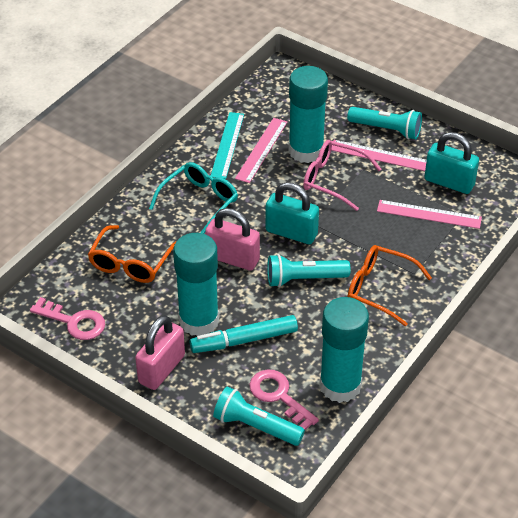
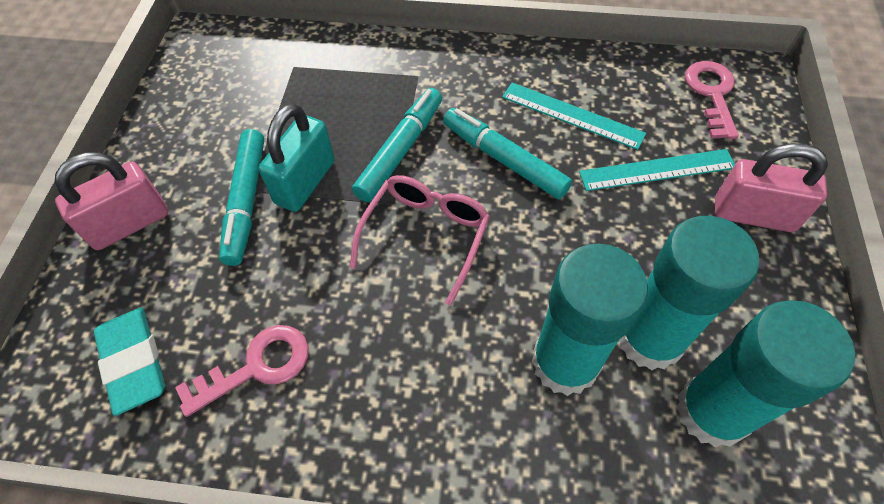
orange glasses: [88,225,177,283] [347,245,432,326] = 2 -> none = 0
pink ruler: [235,118,287,183] [331,140,427,171] [377,200,482,229] = 3 -> none = 0
turquoise eraser: none = 0 -> [94,308,165,416] = 1
turquoise flashlight: [213,386,305,446] [267,254,351,287] [347,107,422,139] = 3 -> none = 0
turquoise glasses: [149,162,238,234] = 1 -> none = 0
turquoise marker: [190,315,298,353] = 1 -> [219,129,264,266] [352,88,442,202] [443,108,572,199] = 3
turquoise padlock: [265,182,319,244] [425,132,479,194] = 2 -> [259,104,335,212] = 1
turquoise ruler: [211,112,244,179] = 1 -> [502,83,646,150] [579,149,735,191] = 2

